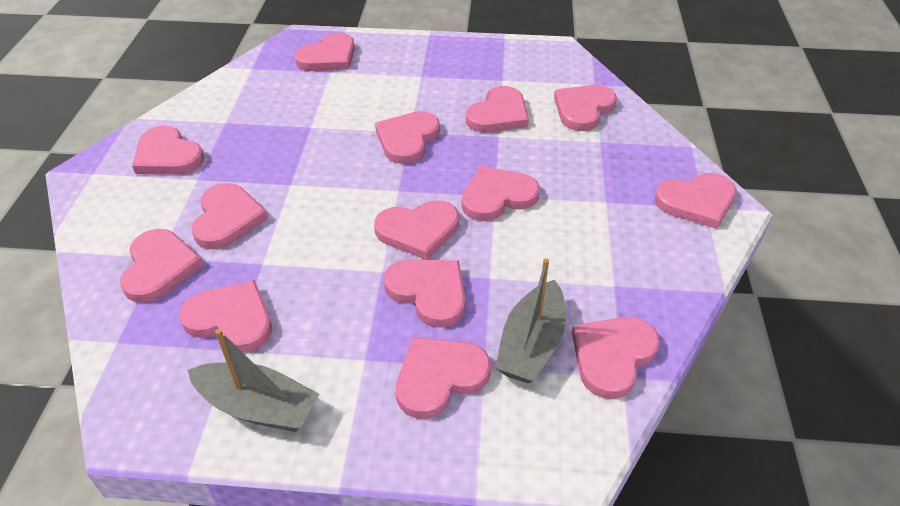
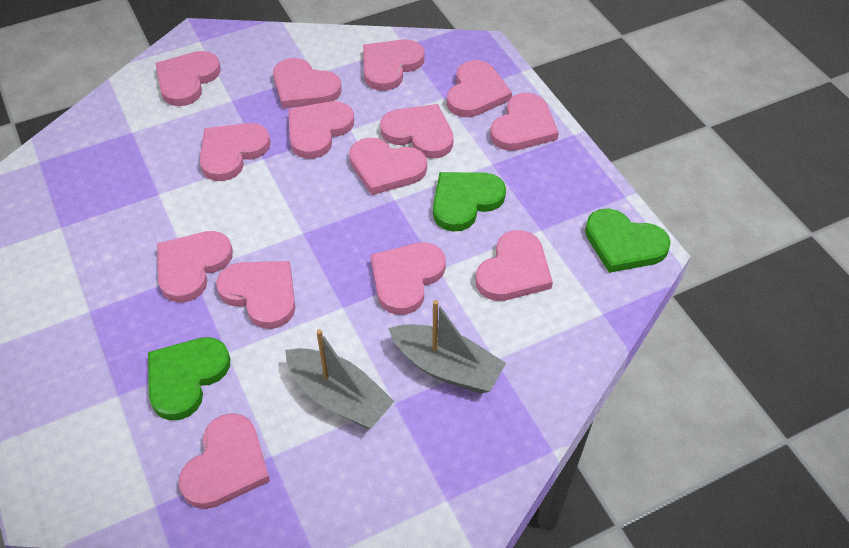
green heart: none = 0 -> [148,337,230,420] [433,172,506,232] [585,208,671,273] = 3

